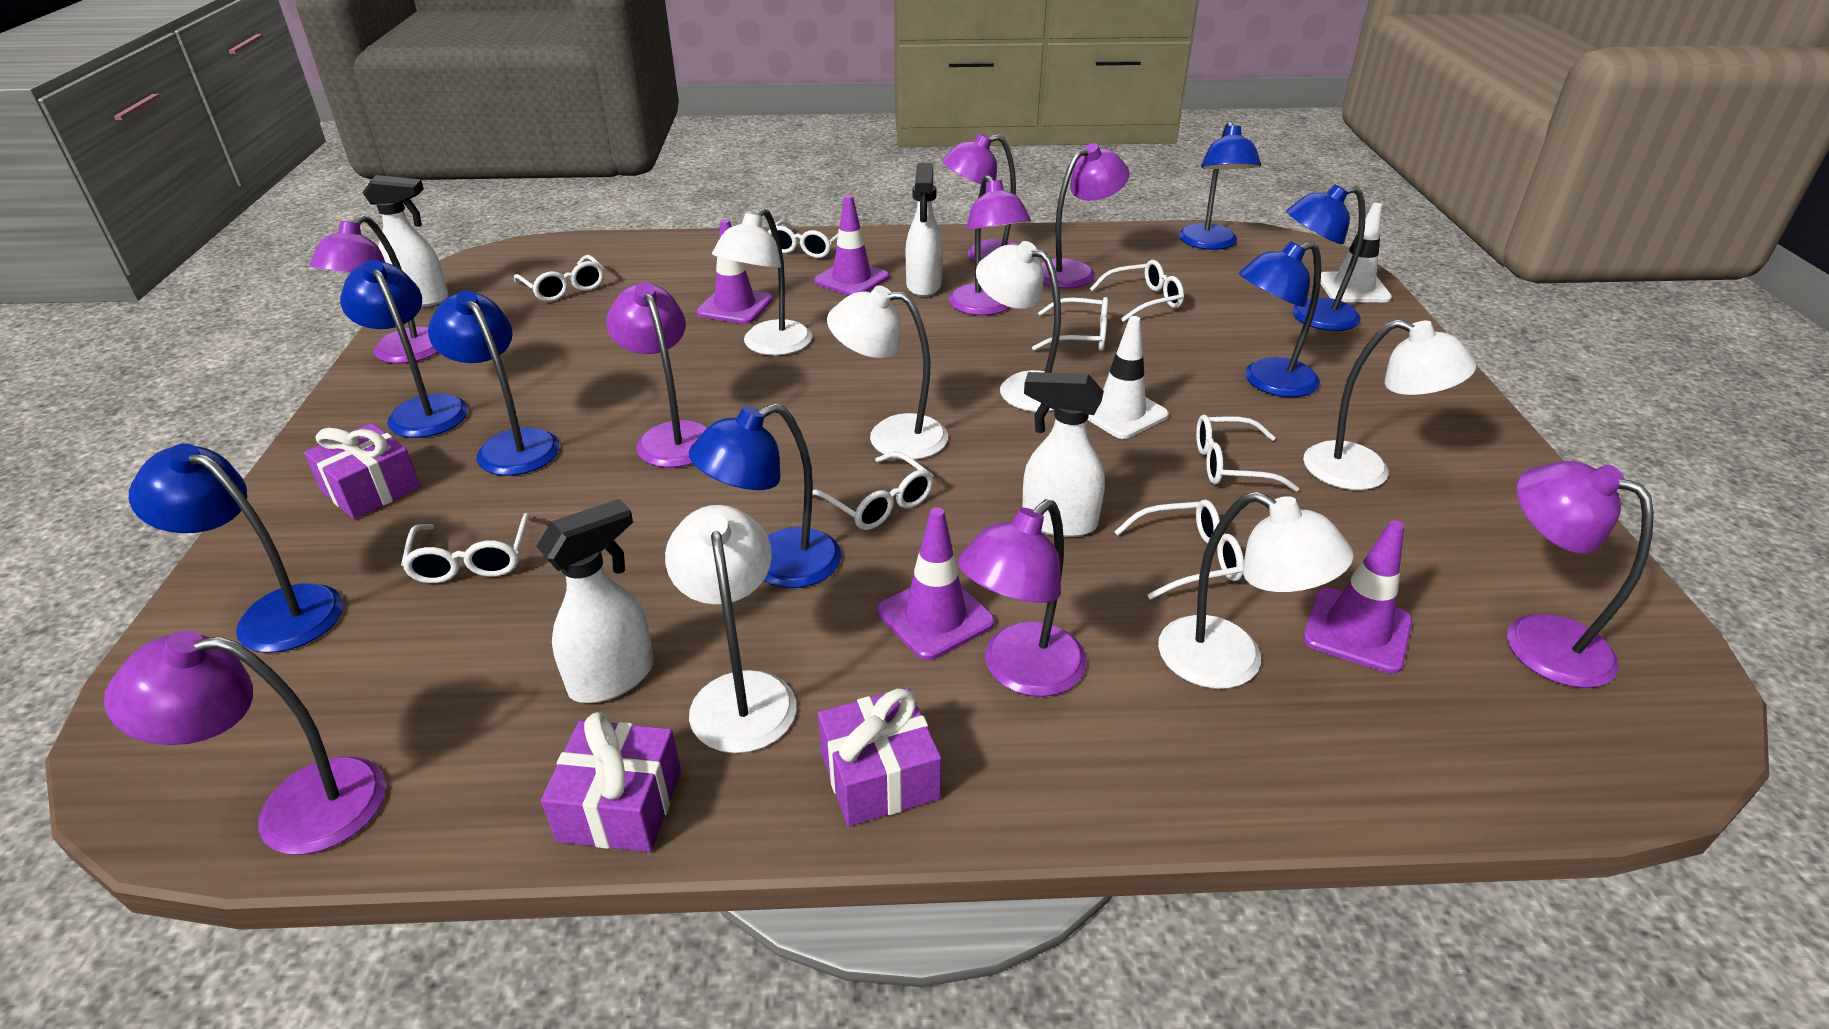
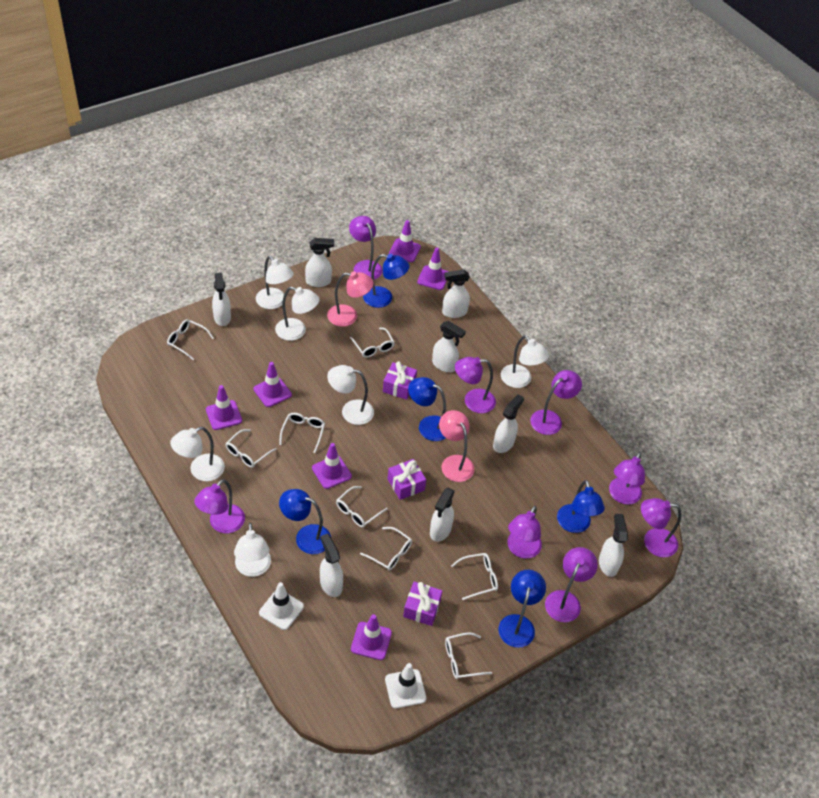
blue lamp: [129,443,344,653] [340,260,468,438] [428,290,560,476] [689,403,841,588] [1179,121,1261,250] [1239,241,1321,397] [1286,184,1366,331] = 7 -> [279,489,331,554] [363,254,409,308] [408,377,446,441] [498,570,546,648] [557,480,605,533] = 5
pink lamp: none = 0 -> [327,271,374,327] [439,410,474,482] = 2
purple traffic cone: [696,219,773,324] [814,195,889,296] [877,507,995,660] [1303,520,1412,674] = 4 -> [206,385,242,430] [253,362,292,407] [312,443,352,489] [351,614,392,660] [389,220,421,262] [417,248,448,290] = 6
white spray bottle: [362,175,449,307] [536,499,654,703] [905,163,943,297] [1022,372,1105,537] = 4 -> [212,273,231,326] [305,238,334,287] [320,533,343,597] [430,488,455,542] [432,321,466,372] [442,269,470,318] [493,394,524,453] [599,514,628,577] = 8

